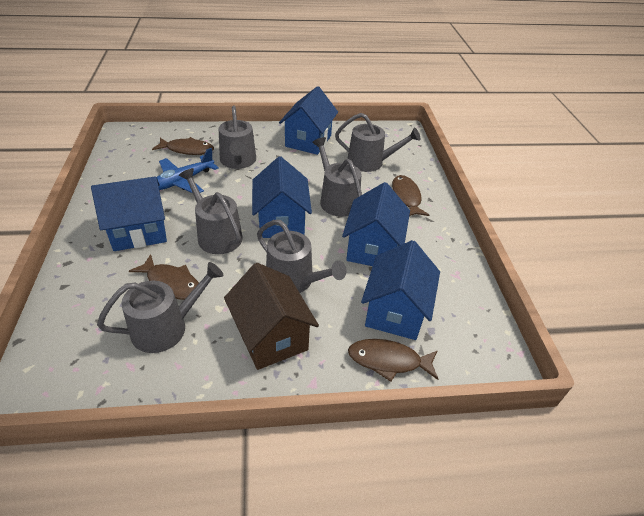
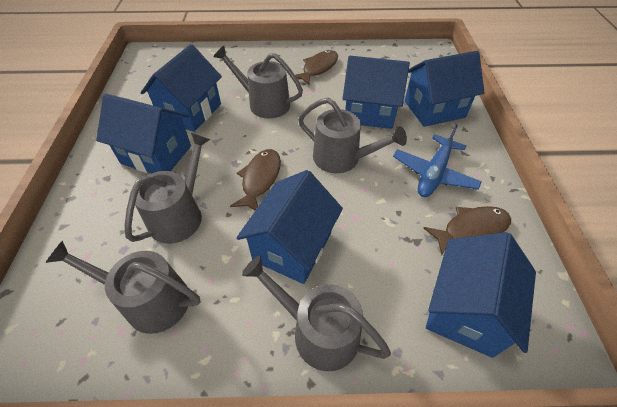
blue house: [91,177,167,251] [252,156,312,238] [279,86,338,155] [342,182,410,266] [361,240,440,340] = 5 -> [96,94,191,174] [141,44,222,132] [236,170,343,284] [343,56,410,129] [404,51,485,127] [426,232,536,358] = 6
brown fish: [129,254,199,300] [152,137,214,155] [348,339,438,382] [392,175,429,216] = 4 -> [230,149,281,210] [295,50,338,85] [424,206,511,255] = 3
brown house: [224,263,319,370] = 1 -> none = 0
grey watering can: [97,262,224,353] [179,168,242,254] [219,106,256,169] [257,220,347,293] [312,137,362,217] [335,113,420,172] = 6 -> [45,240,200,334] [124,133,210,244] [214,46,303,119] [242,256,391,371] [298,98,407,173] = 5

